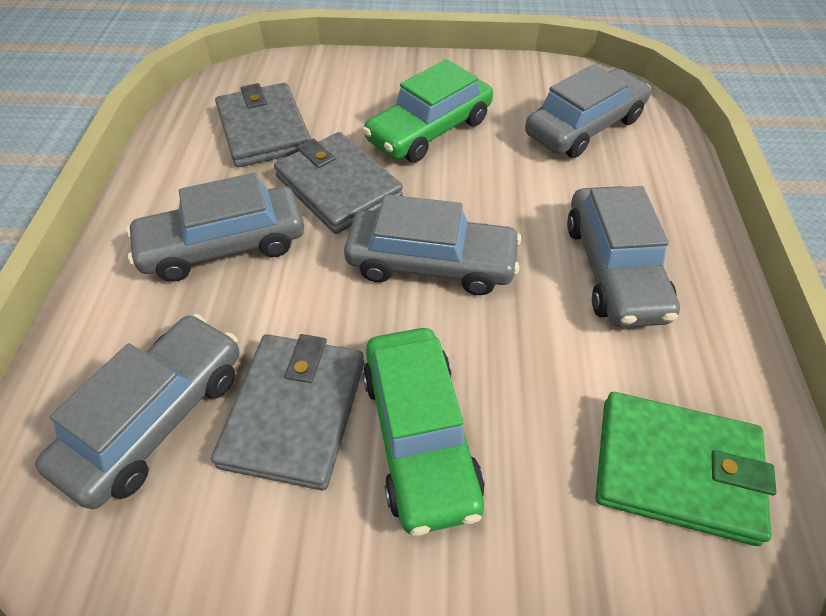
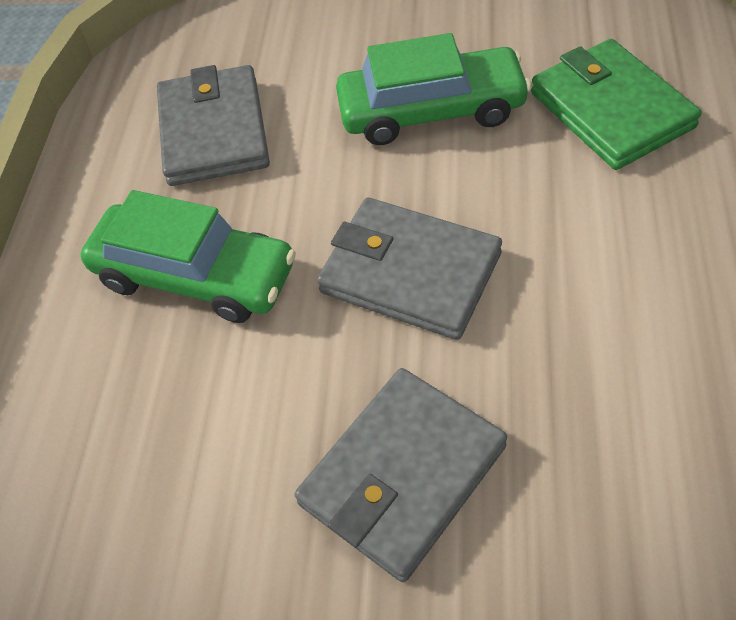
grey car: [35,314,239,509] [126,173,304,282] [344,194,522,295] [525,64,651,158] [567,186,680,328] = 5 -> none = 0

